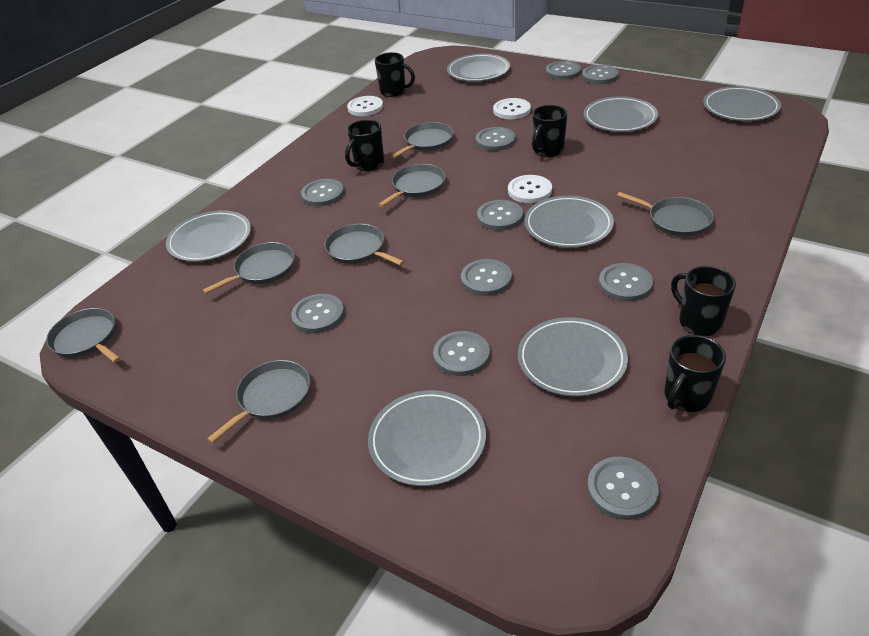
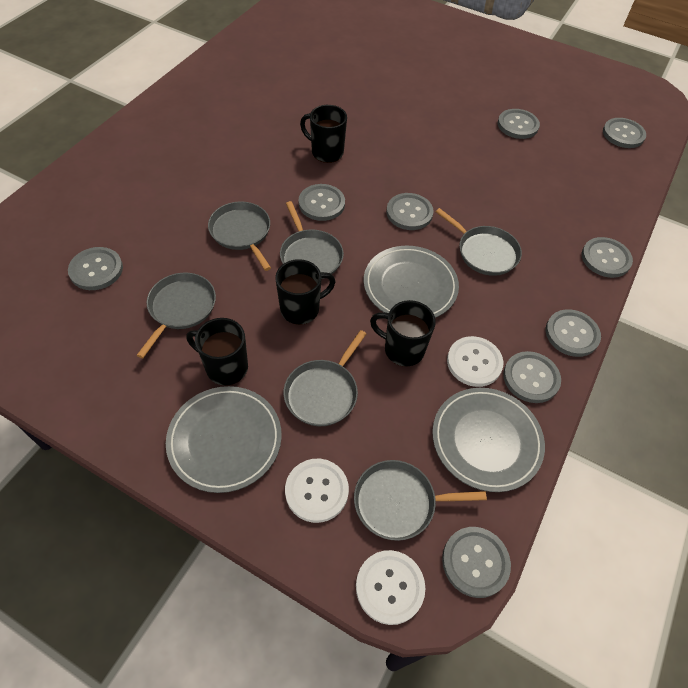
black mug: [345,120,384,171] [375,52,415,97] [532,105,567,157] [664,335,726,412] [671,266,736,336] = 5 -> [186,318,248,385] [275,259,336,325] [300,105,347,163] [370,300,436,367] = 4
grey button: [291,294,344,333] [301,179,344,206] [433,331,490,376] [461,259,512,296] [476,127,515,151] [477,200,523,230] [546,61,581,80] [582,65,618,84] [587,456,659,520] [599,263,653,301] = 10 -> [68,247,123,290] [299,184,345,221] [386,193,434,230] [442,527,511,598] [498,109,540,139] [503,351,561,403] [546,309,601,357] [582,237,633,278] [603,118,646,148] = 9
grey pan: [46,308,120,363] [203,242,295,294] [207,360,310,444] [324,224,404,266] [378,164,446,207] [391,122,454,158] [617,192,714,237] = 7 -> [137,273,216,358] [208,202,271,271] [280,201,344,279] [284,330,366,426] [354,460,487,541] [436,208,522,276] = 6
grey plate: [166,210,251,262] [368,390,486,486] [447,54,510,82] [518,317,628,397] [524,196,614,248] [584,97,658,132] [703,86,781,121] = 7 -> [166,386,282,493] [364,246,459,318] [432,388,545,492] = 3

